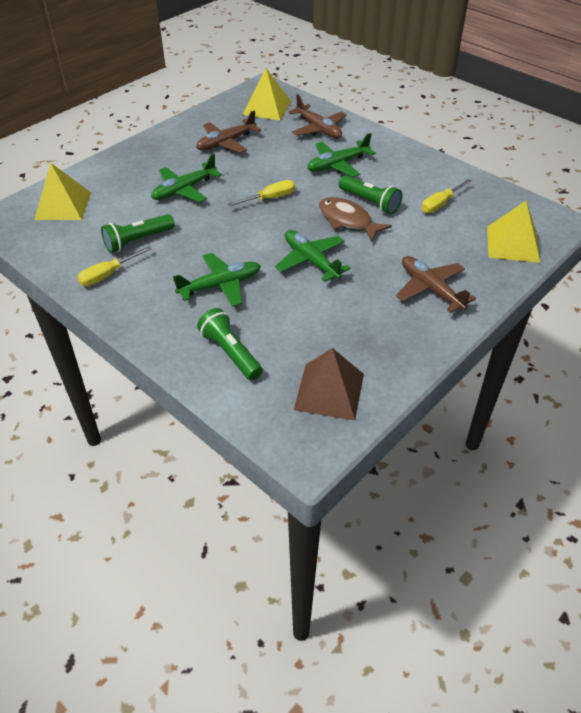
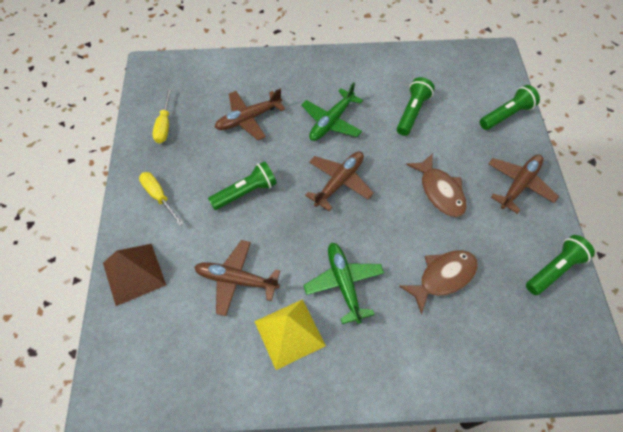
brown fish: [319,197,392,242] = 1 -> [399,250,478,314] [406,153,467,217] = 2
brown plane: [196,110,261,153] [288,94,347,139] [396,256,476,313] = 3 -> [194,240,280,316] [215,89,285,140] [305,151,374,211] [488,154,559,214] = 4
green flashlight: [101,214,175,253] [197,308,262,380] [339,175,402,214] = 3 -> [208,161,277,210] [397,77,435,136] [480,85,540,130] [526,235,595,295] = 4
green plane: [151,154,222,202] [173,253,261,307] [275,230,351,282] [307,133,375,177] = 4 -> [301,82,363,141] [303,243,384,324] = 2
yellow pyramid: [34,163,91,220] [242,68,291,120] [487,201,540,263] = 3 -> [254,299,326,370] = 1
yellow screwdriver: [77,246,152,286] [228,180,295,206] [422,179,472,213] = 3 -> [139,172,184,226] [152,89,172,143] = 2

